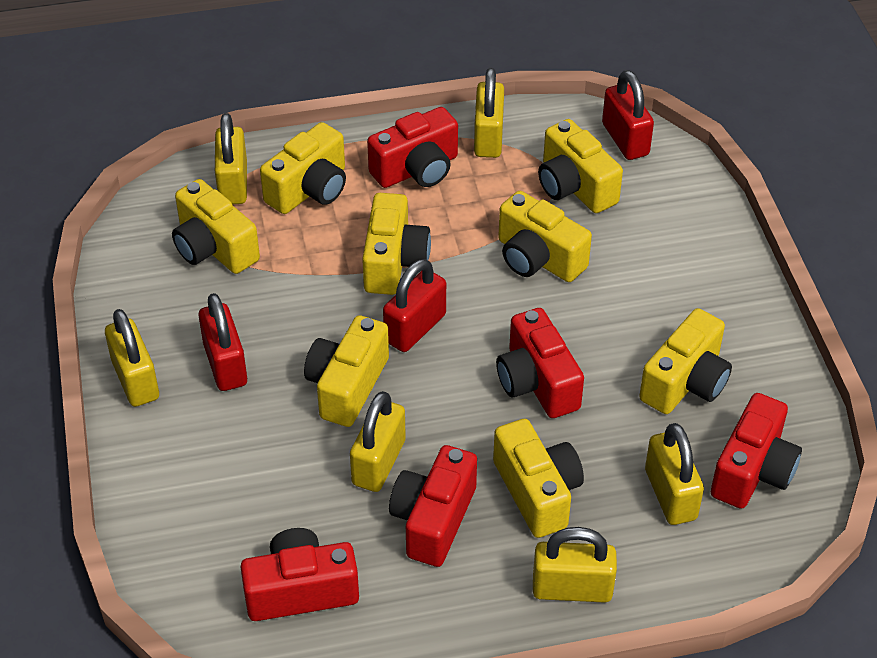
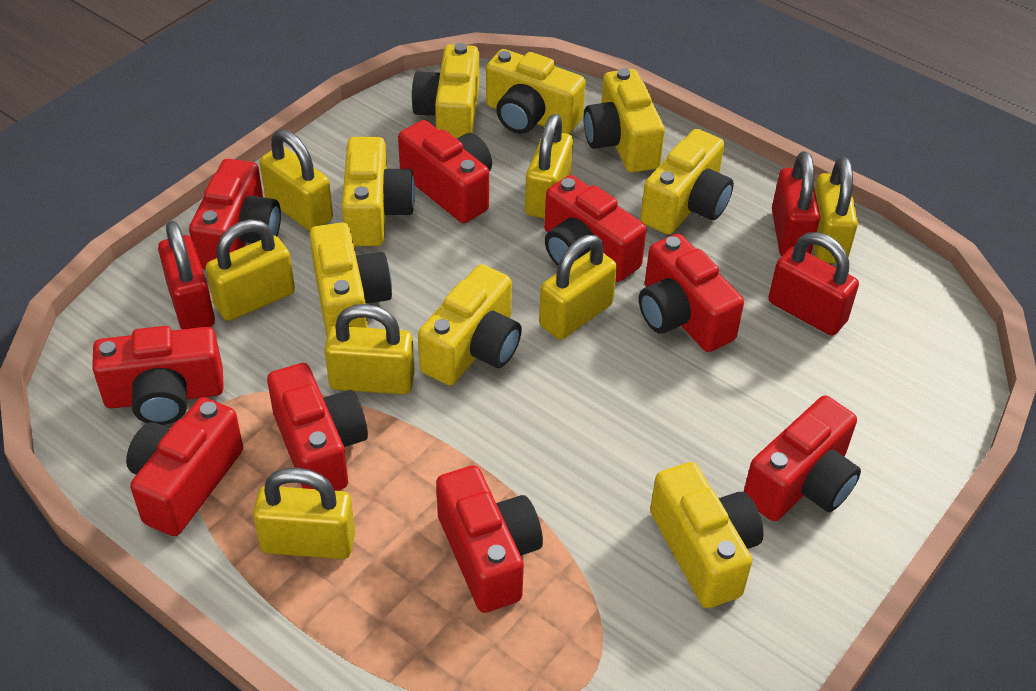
red camera: [241,528,359,621] [367,107,458,188] [389,445,477,567] [496,308,584,418] [711,393,802,509] = 5 -> [92,326,224,425] [126,397,243,536] [189,159,281,269] [267,363,368,491] [398,120,492,223] [436,465,543,613] [544,175,647,282] [639,234,744,352] [744,395,861,521] = 9
yellow padlock: [105,309,159,407] [215,113,247,204] [350,391,406,492] [474,68,504,158] [533,527,617,603] [645,423,704,525] = 6 -> [206,219,295,321] [253,467,355,559] [260,129,333,231] [324,304,415,394] [525,114,573,219] [539,235,617,340] [814,157,858,264] = 7

